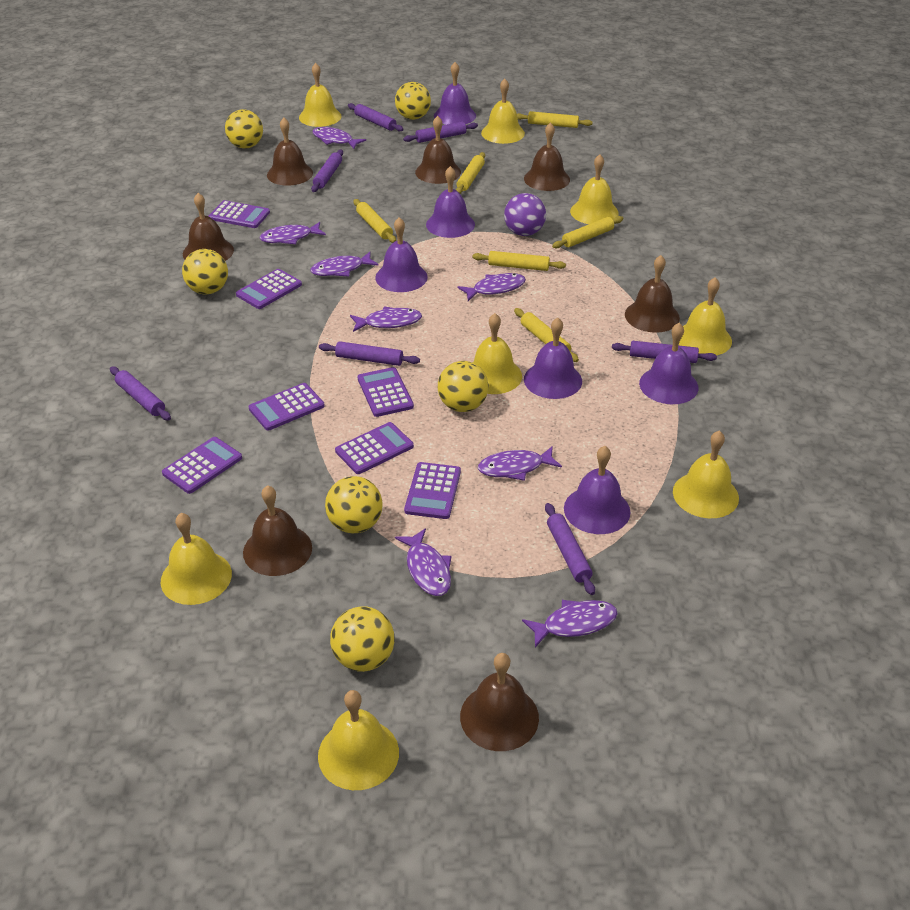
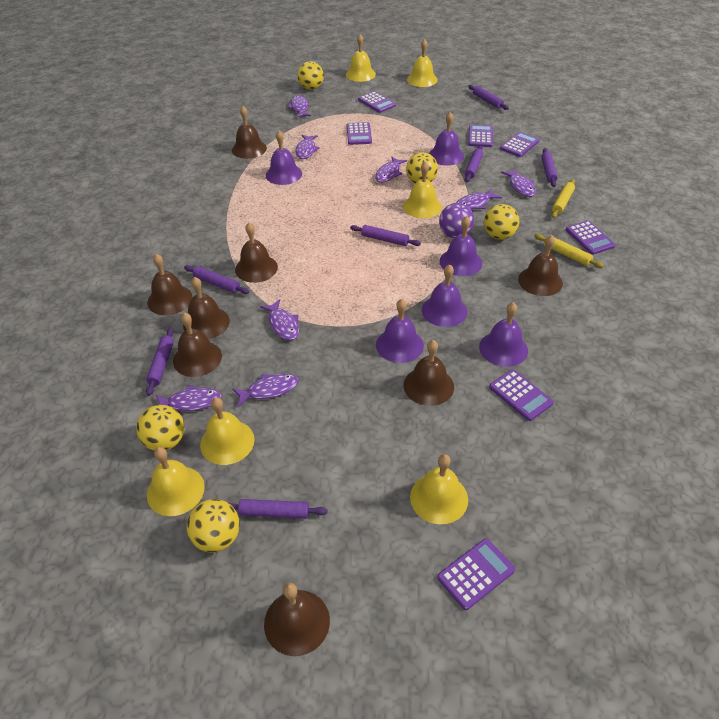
brown bell: [183,193,234,261] [243,485,312,576] [267,118,313,186] [415,116,461,184] [460,653,539,751] [524,122,570,191] [625,255,680,333] = 7 -> [147,254,193,315] [173,312,222,377] [183,277,230,339] [232,106,267,159] [235,223,278,283] [264,583,330,656] [404,340,454,406] [518,235,563,296] = 8
yellow ball: [182,249,228,294] [225,109,263,149] [325,476,383,533] [330,606,395,672] [395,82,431,120] [438,361,489,412] = 6 -> [136,405,184,451] [187,499,240,552] [298,61,324,90] [406,152,438,183] [484,204,519,240] = 5
yellow bell: [161,513,232,605] [299,63,342,127] [318,690,399,790] [473,313,522,394] [481,79,525,144] [570,154,619,224] [673,430,739,518] [679,277,732,355] = 8 -> [147,447,205,516] [200,397,255,465] [346,34,376,82] [403,161,442,218] [407,39,438,87] [410,454,468,524] = 6
yellow rolling pin: [353,199,396,243] [456,152,485,194] [472,251,566,271] [514,308,579,362] [517,111,593,128] [552,216,623,248] = 6 -> [534,234,604,268] [552,179,575,218] = 2

